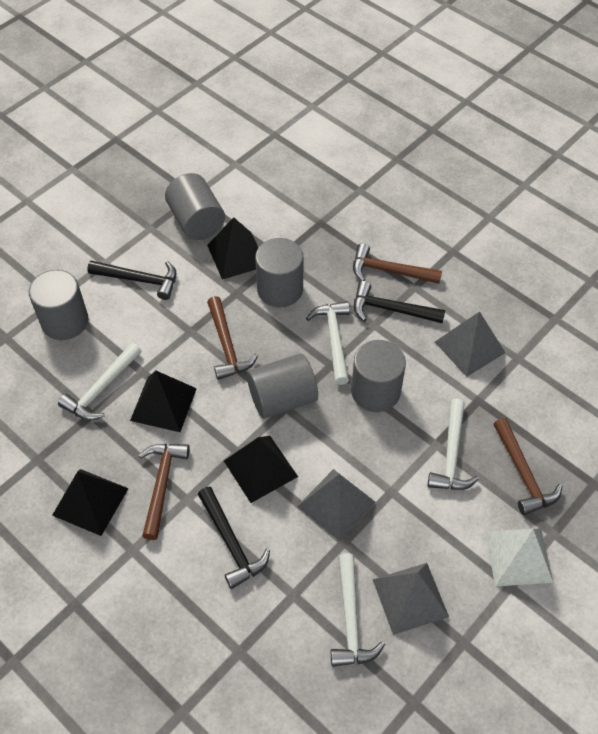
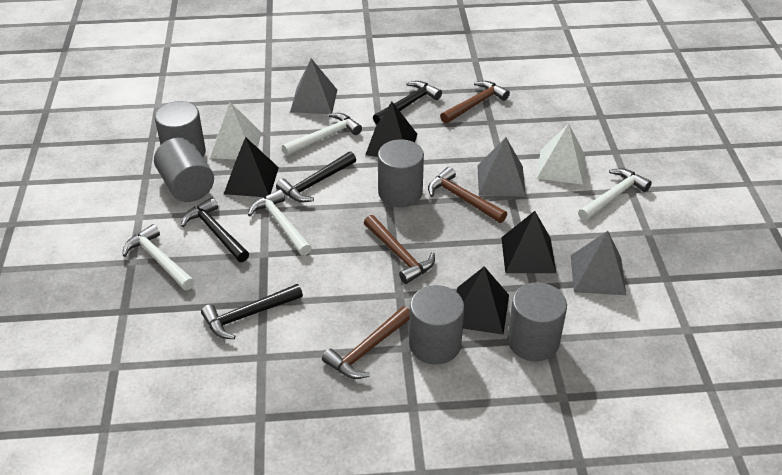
black hammer: [87,261,177,300] [198,487,270,589] [354,281,445,323] = 3 -> [181,197,249,262] [201,284,303,339] [276,151,356,202] [373,81,442,125] = 4
white pyramid: [485,528,553,586] = 1 -> [210,102,262,159] [537,123,585,185] = 2

